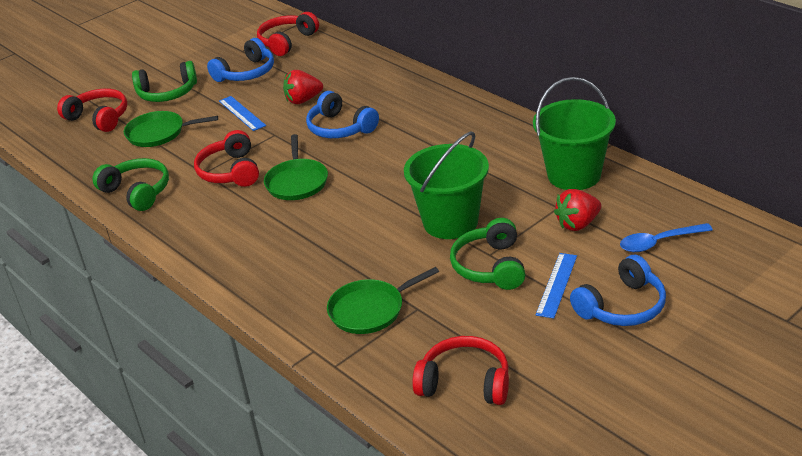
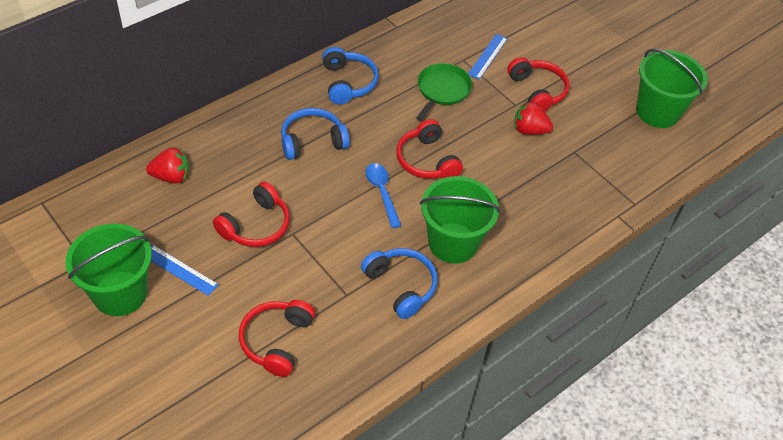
green bucket: [404,131,489,239] [533,77,616,190] = 2 -> [65,224,152,316] [420,176,500,264] [636,49,708,128] = 3
green headphones: [92,158,169,211] [132,61,197,102] [450,218,525,290] = 3 -> none = 0
green pan: [124,111,218,147] [264,134,328,200] [327,267,439,334] = 3 -> [416,63,472,121] = 1

